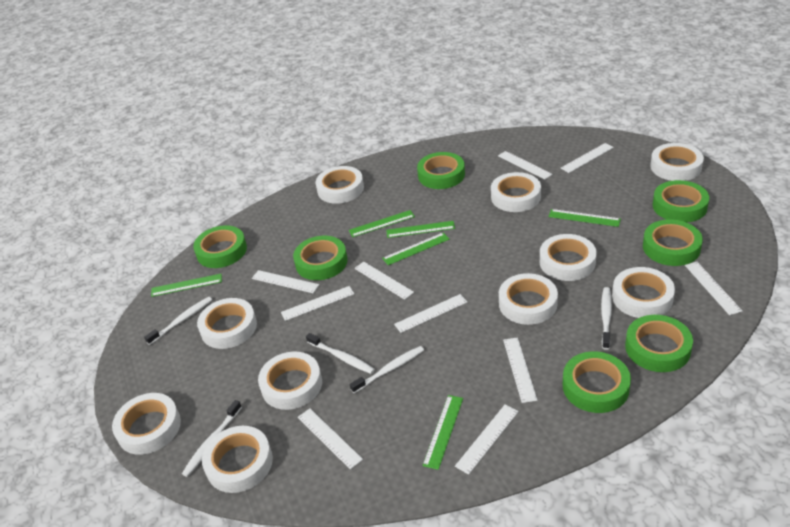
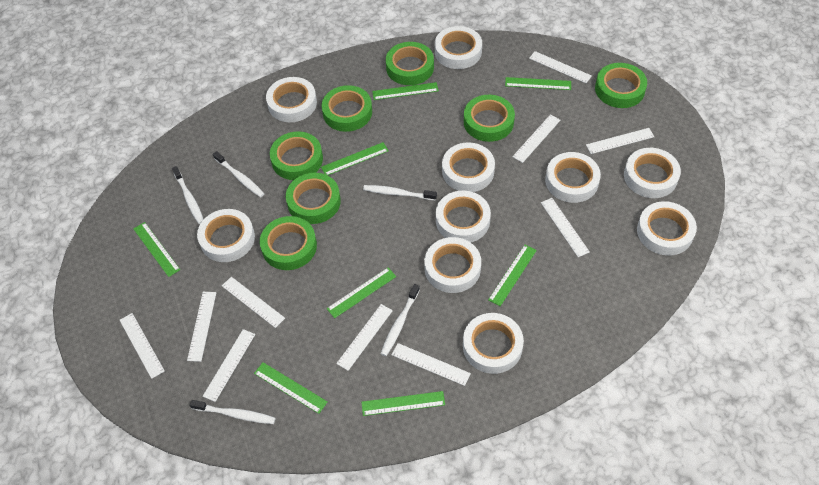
green ruler: [151,274,222,297] [349,210,415,237] [382,233,449,265] [386,221,455,238] [422,395,463,470] [548,209,621,227] = 6 -> [134,222,180,277] [254,362,328,414] [321,142,389,176] [327,268,396,318] [362,391,445,416] [372,82,439,100] [488,245,537,306] [505,77,571,90] = 8

